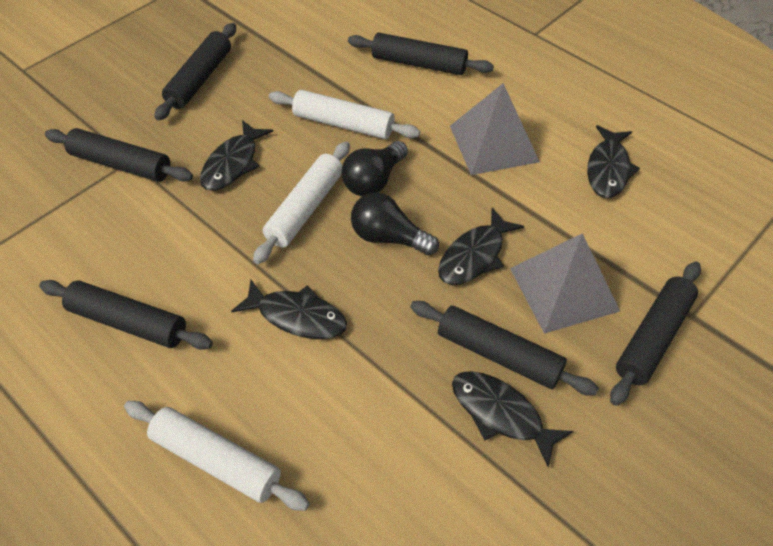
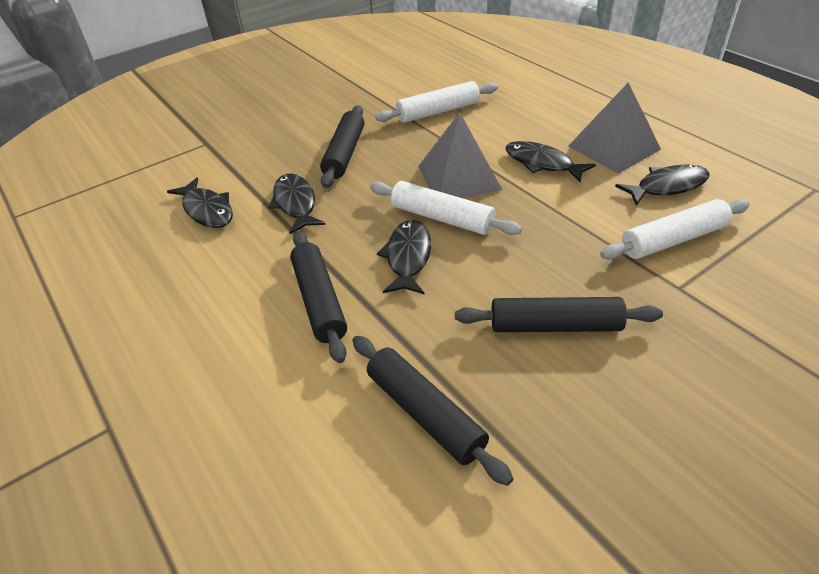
black light bulb: [342,141,408,196] [351,192,439,255] = 2 -> none = 0
black rolling pin: [39,280,213,350] [45,128,193,182] [155,23,236,121] [348,32,494,75] [410,301,599,396] [610,262,701,406] = 6 -> [290,231,347,363] [320,106,364,188] [352,336,513,486] [455,297,663,332] = 4

